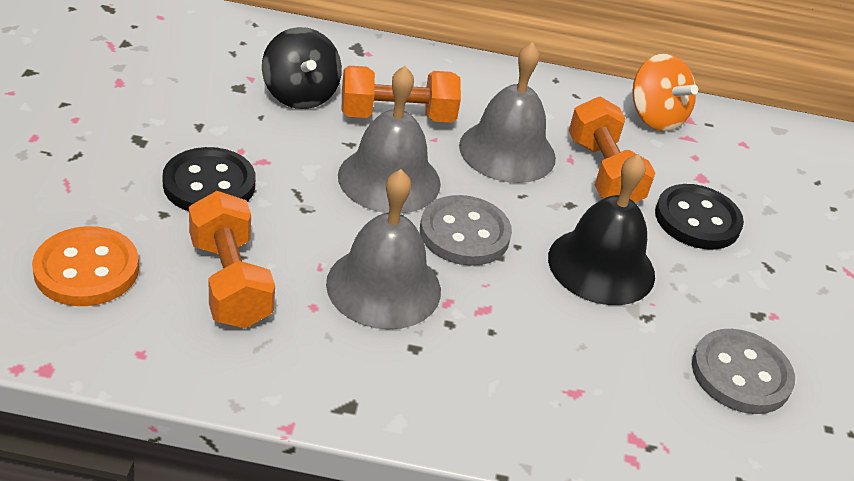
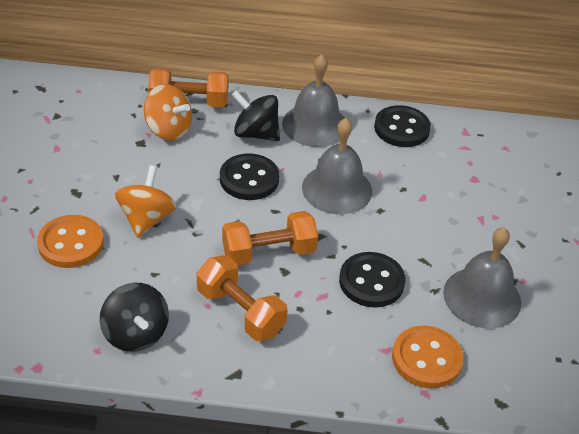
black bell: [548,154,655,305] = 1 -> none = 0
black button: [162,147,255,211] [655,184,744,250] = 2 -> [220,154,279,200] [339,252,405,308] [374,105,431,147] = 3
black spinning top: [262,27,342,109] = 1 -> [100,283,169,352] [232,90,280,141] = 2
grey button: [420,195,512,266] [692,329,795,414] = 2 -> none = 0
orange button: [32,226,139,306] = 1 -> [37,215,104,268] [392,325,463,389] = 2
orange spinning top: [632,54,698,131] = 1 -> [115,165,177,238] [144,84,192,141] = 2

